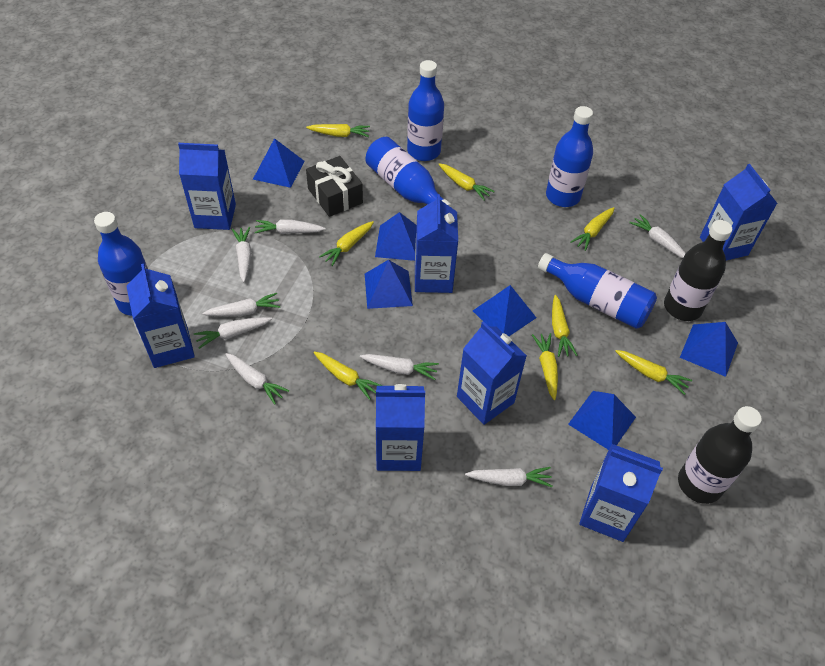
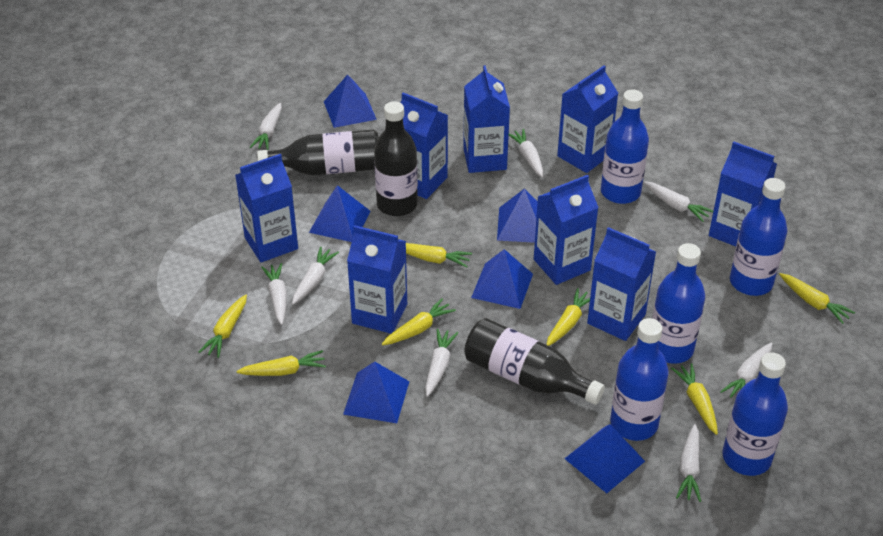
black bottle: [664,220,732,321] [678,406,762,504] = 2 -> [257,129,378,175] [374,101,418,216] [464,318,605,405] = 3
black gift: [306,156,363,217] = 1 -> none = 0
blue carton: [126,264,195,368] [178,143,236,230] [376,384,425,471] [415,194,458,293] [457,321,527,425] [579,444,663,542] [700,164,778,260] = 7 -> [235,154,298,262] [347,226,407,334] [400,93,448,199] [463,66,510,173] [534,175,599,285] [557,65,618,173] [587,227,656,341] [709,141,777,246] = 8
yellow carrot: [306,124,370,137] [314,351,382,400] [319,221,374,266] [439,163,495,201] [532,333,558,400] [552,295,578,357] [570,207,614,251] [615,350,692,395] = 8 -> [199,294,247,358] [236,350,326,376] [382,298,456,345] [406,243,472,268] [546,288,590,346] [671,363,718,435] [779,273,855,324] = 7

